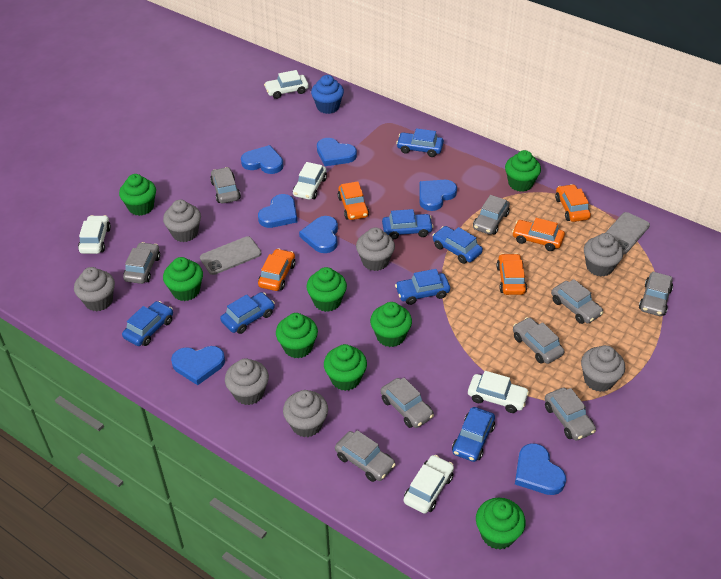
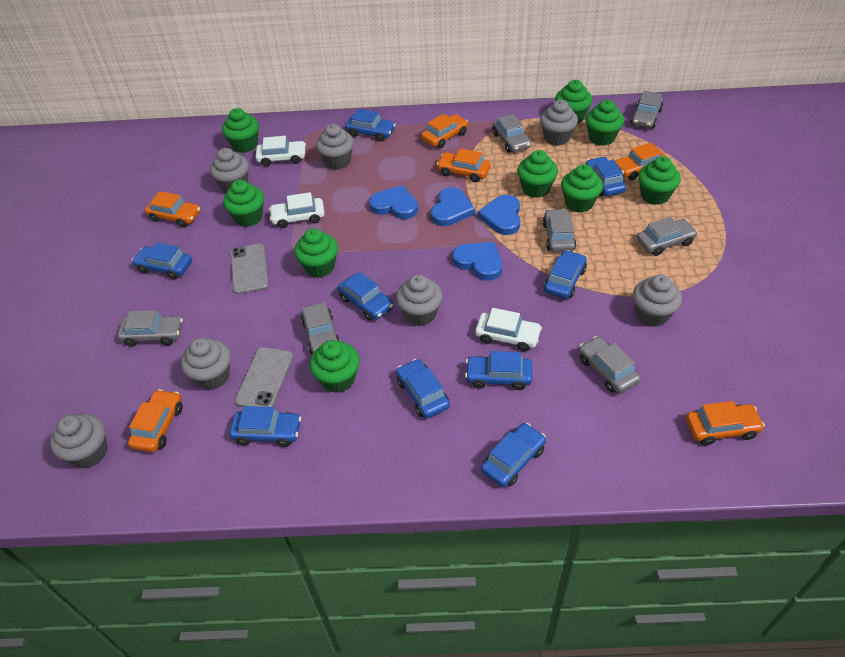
blue car: [122,301,173,346] [220,292,275,334] [382,209,433,239] [395,269,450,305] [396,128,444,157] [432,226,483,264] [452,407,495,462] = 7 -> [132,243,192,279] [229,406,301,447] [338,272,394,321] [345,109,396,142] [396,359,450,418] [465,351,532,390] [481,423,546,487] [544,250,587,299] [586,157,626,196] = 9
blue cupcake: [311,75,344,114] = 1 -> none = 0
blue heart: [171,346,225,385] [241,145,283,174] [258,194,297,228] [299,216,338,253] [317,138,357,166] [419,180,457,211] [515,443,566,495] = 7 -> [369,185,418,219] [431,187,475,226] [453,242,502,280] [478,195,520,235] = 4
green cupcake: [119,174,156,216] [163,257,203,301] [276,313,318,358] [306,267,347,312] [324,344,367,391] [370,302,412,347] [476,498,526,550] [505,150,541,192] = 8 -> [222,108,259,153] [223,180,264,227] [294,228,338,278] [310,340,360,393] [517,150,558,198] [555,80,592,124] [561,164,603,213] [586,100,624,146] [638,156,681,205] = 9
grey car: [123,242,160,284] [210,167,241,204] [335,430,396,482] [380,378,434,428] [473,195,510,235] [513,317,565,364] [545,387,596,441] [551,279,604,324] [639,272,673,316] = 9 -> [117,310,183,347] [301,302,340,354] [492,114,531,153] [543,209,576,252] [579,336,641,393] [630,91,663,128] [637,217,698,256] = 7
orange car: [258,249,296,291] [338,181,369,220] [496,253,527,295] [512,218,565,251] [555,184,591,222] = 5 -> [128,389,183,452] [145,191,200,228] [421,114,468,148] [437,148,491,182] [615,142,668,180] [686,401,765,445] = 6
white car: [78,215,111,254] [264,70,309,99] [293,162,327,200] [404,455,454,514] [468,371,529,413] = 5 -> [256,136,306,167] [269,192,325,228] [475,308,542,352] = 3

